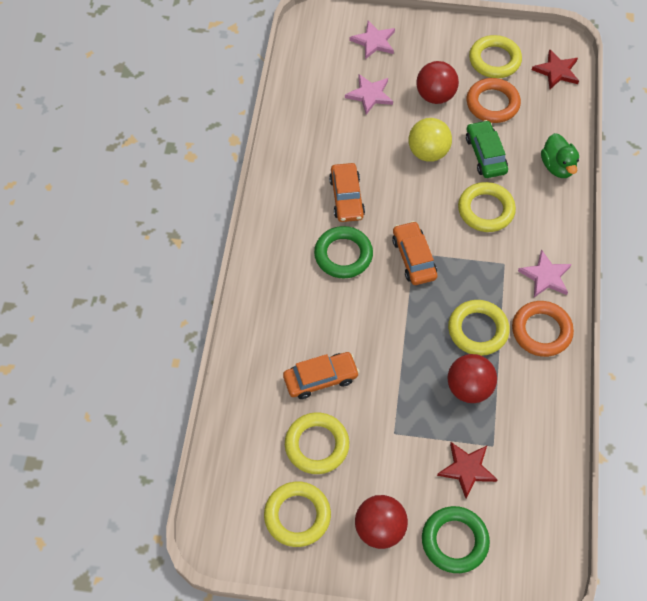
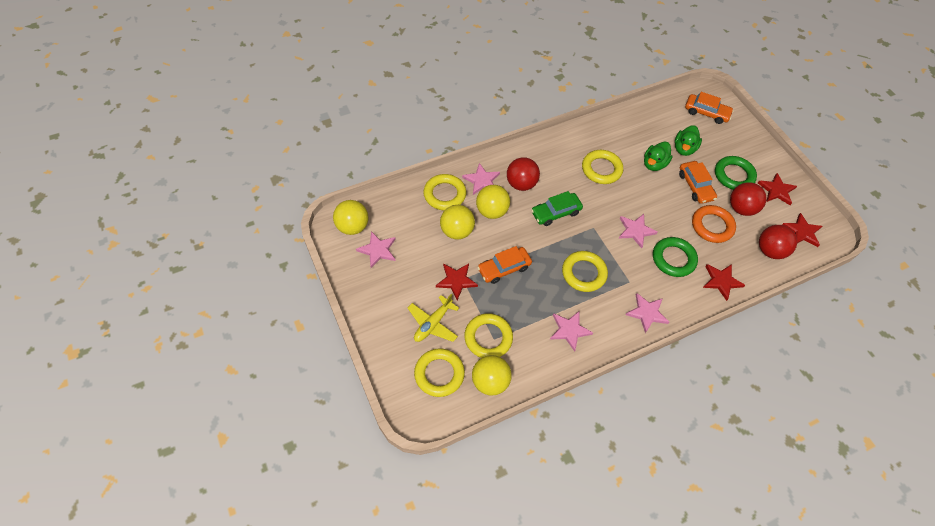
green duck: [541,133,579,178] = 1 -> [644,141,673,171] [675,125,702,156] = 2
orange ring: [467,78,521,123] [512,301,574,357] = 2 -> [692,205,736,243] = 1
pink star: [345,74,393,115] [349,21,395,59] [518,250,572,297] = 3 -> [356,231,396,268] [462,163,500,195] [550,311,593,352] [618,214,658,248] [626,293,669,333] = 5
red star: [437,442,498,498] [532,49,579,89] = 2 -> [436,264,478,300] [703,264,745,301] [758,173,797,205] [782,213,822,247] = 4
yellow ball: [409,118,452,162] = 1 -> [333,200,368,235] [440,205,475,240] [472,355,512,396] [476,185,510,219] = 4
yellow plane: none = 0 -> [408,294,459,342] = 1

